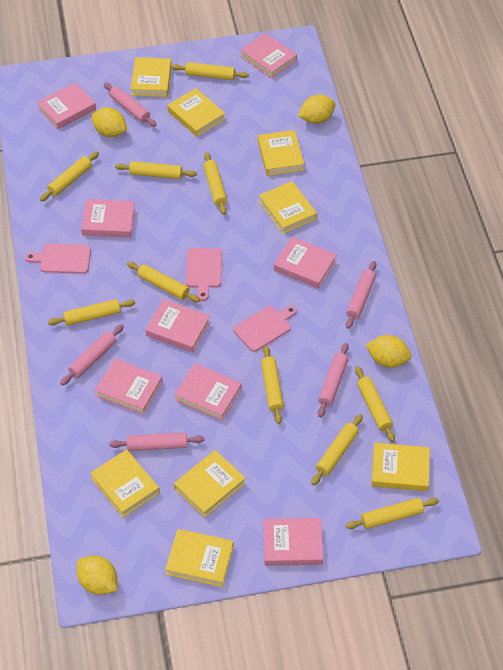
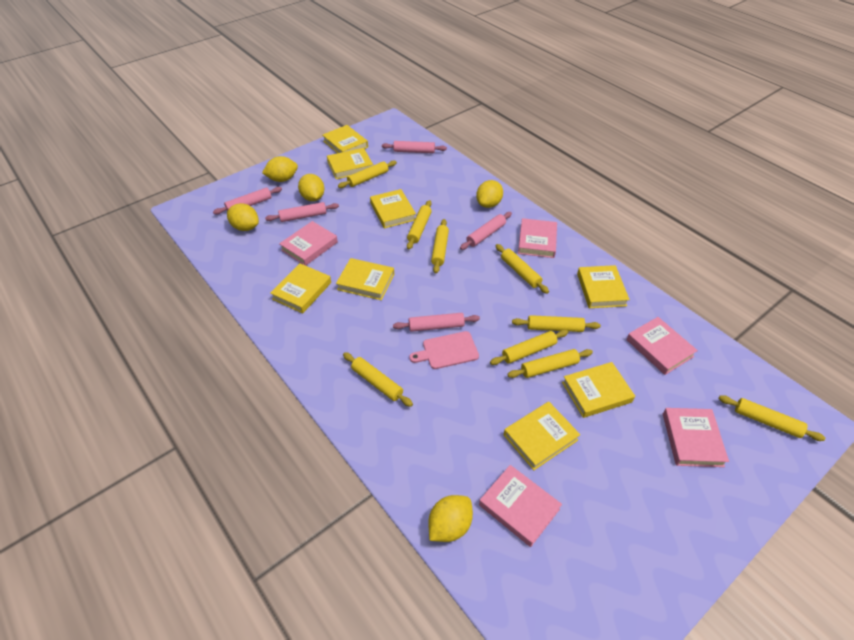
pink book: [37,82,96,129] [81,199,135,237] [95,358,163,415] [145,299,210,352] [174,363,242,421] [240,33,297,79] [263,518,323,566] [274,237,337,289] = 8 -> [279,221,338,266] [479,465,562,547] [518,218,557,258] [626,317,698,375] [663,408,729,467] = 5
pink cutting board: [25,244,91,274] [186,248,222,301] [233,306,297,352] = 3 -> [409,331,479,369] = 1
yellow lemon: [77,556,117,595] [91,108,127,137] [298,95,336,124] [366,335,412,368] = 4 -> [227,203,259,231] [262,156,298,182] [298,174,324,201] [428,495,473,542] [476,180,503,208] = 5
yellow rolling pin: [40,151,99,202] [48,299,135,326] [115,161,197,179] [127,262,200,302] [172,62,249,80] [203,152,227,215] [261,346,284,424] [311,414,363,485] [346,498,439,529] [355,366,395,442] = 10 -> [338,160,397,188] [343,352,413,407] [407,200,432,250] [431,219,449,273] [490,330,568,365] [496,244,549,294] [507,349,593,378] [512,315,601,332] [718,395,825,441] = 9

